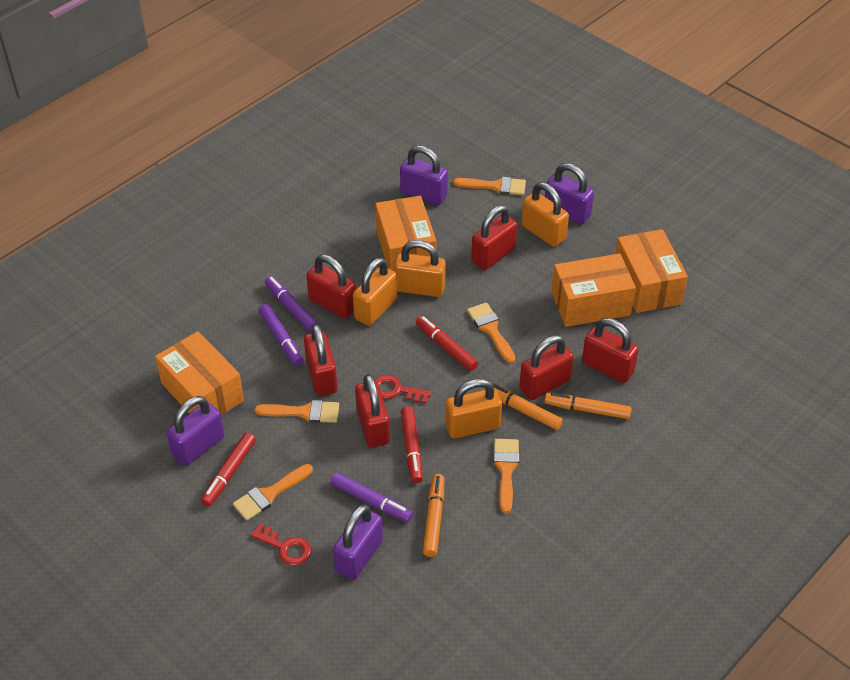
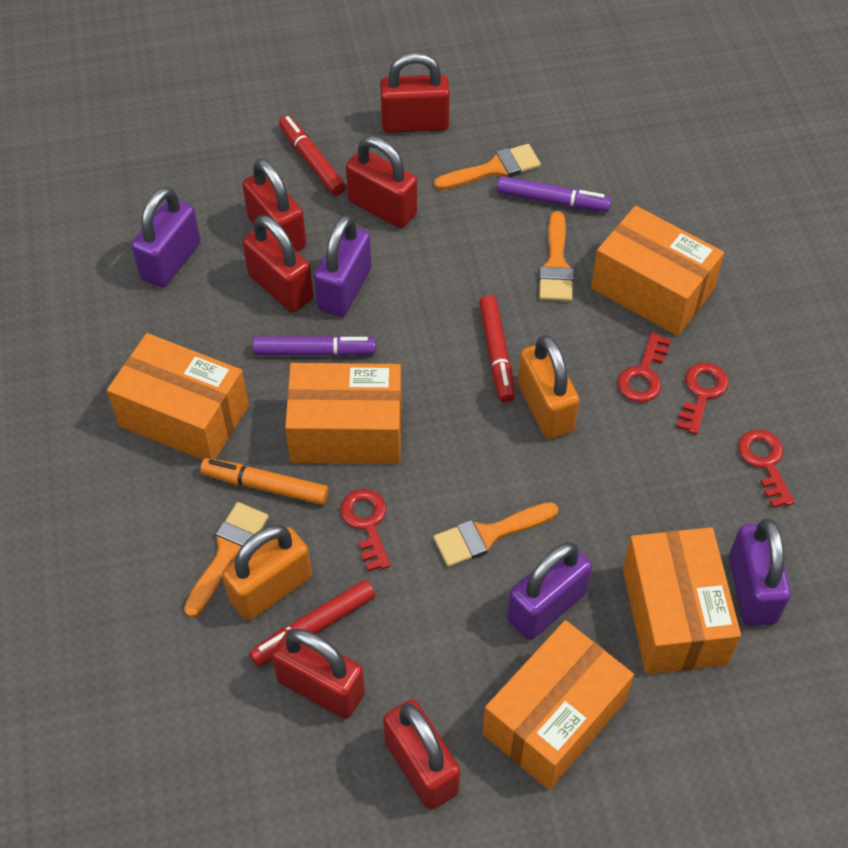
orange box: [155,331,244,415] [376,196,436,271] [551,253,636,327] [615,229,688,313] = 4 -> [107,333,249,460] [285,363,402,464] [483,620,634,790] [591,206,724,336] [623,527,741,674] = 5
orange brush: [233,464,313,521] [255,400,339,423] [453,177,526,195] [467,302,515,363] [493,439,519,513] = 5 -> [184,502,269,618] [433,502,559,567] [434,144,541,190] [539,211,574,302] = 4
orange marker: [423,474,444,557] [484,383,563,430] [544,393,632,419] = 3 -> [200,458,329,505] = 1
orange padlock: [353,258,397,326] [394,240,446,297] [445,378,502,439] [521,182,569,247] = 4 -> [222,525,312,621] [518,335,580,439] = 2
purple marker: [259,304,303,366] [265,276,318,331] [331,473,413,522] = 3 -> [253,335,376,356] [497,176,611,212] = 2
red key: [251,524,311,566] [374,375,431,404] = 2 -> [341,489,391,572] [618,332,671,402] [676,362,729,435] [738,429,795,508] = 4

